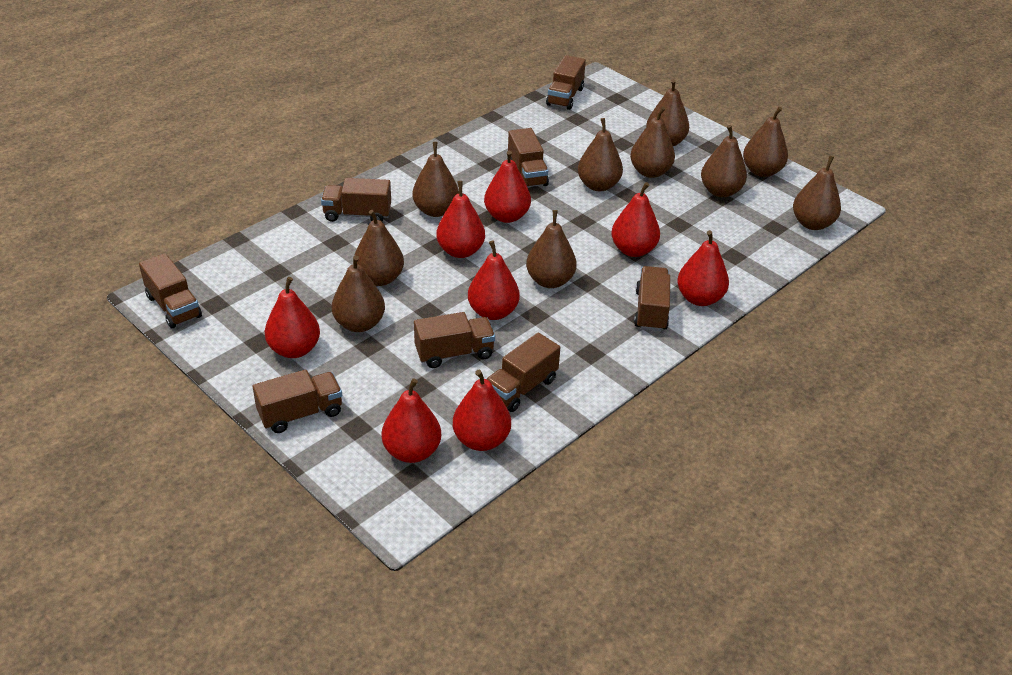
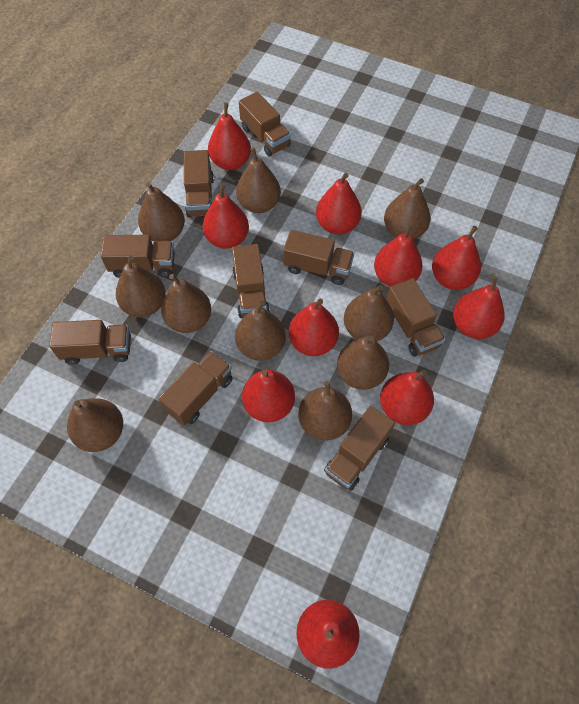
brown truck: [139,253,202,328] [252,370,342,433] [321,178,391,222] [414,312,495,368] [487,332,560,412] [507,128,549,187] [546,55,586,110] [634,266,670,331] = 8 -> [49,320,131,365] [101,235,175,278] [158,351,233,426] [184,150,214,217] [232,244,270,318] [239,92,291,157] [283,230,354,285] [324,406,395,491] [386,278,445,357] = 9
red pear: [265,277,320,358] [382,378,441,463] [436,181,485,258] [453,370,511,451] [468,240,520,320] [484,151,531,223] [611,182,660,257] [677,230,729,306] = 8 -> [203,183,249,249] [208,102,251,170] [242,369,295,422] [289,299,339,356] [296,600,360,669] [316,173,362,234] [374,223,422,287] [380,370,434,425] [432,226,481,290] [453,276,505,339] = 10

